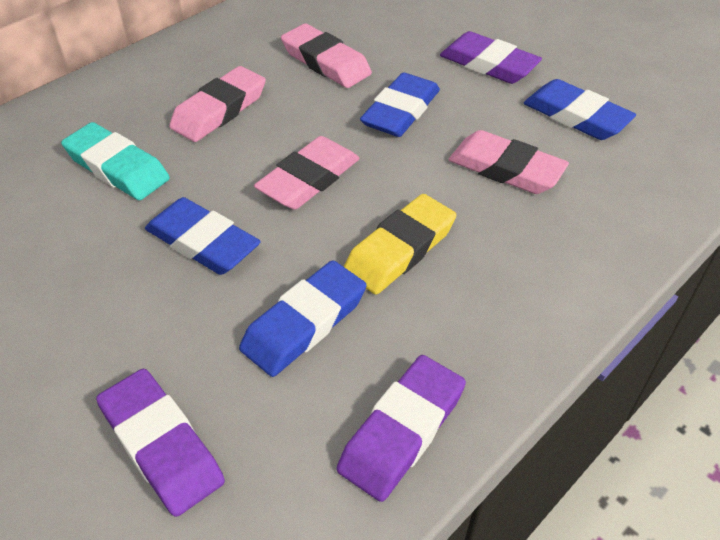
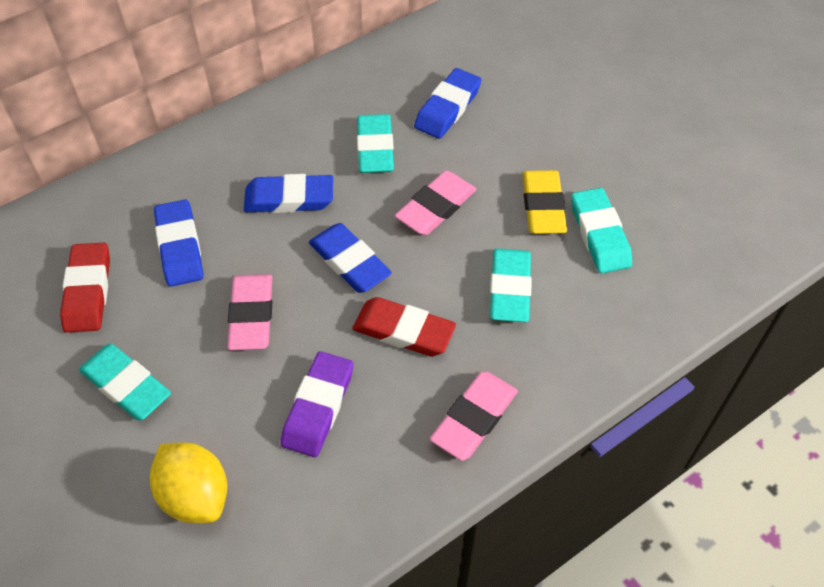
pink eraser: [169,66,266,142] [254,136,360,210] [281,23,372,88] [449,130,569,194] = 4 -> [227,274,272,350] [395,171,477,235] [430,371,518,461] = 3
purple eraser: [96,369,225,517] [337,355,466,502] [440,31,542,84] = 3 -> [280,351,353,457] = 1
red eraser: none = 0 -> [60,243,110,333] [352,297,456,356] = 2
turquoise eraser: [61,122,170,200] = 1 -> [79,344,171,420] [357,114,394,173] [490,249,532,322] [571,188,632,273] = 4
yellow lemon: none = 0 -> [150,442,227,523] = 1

